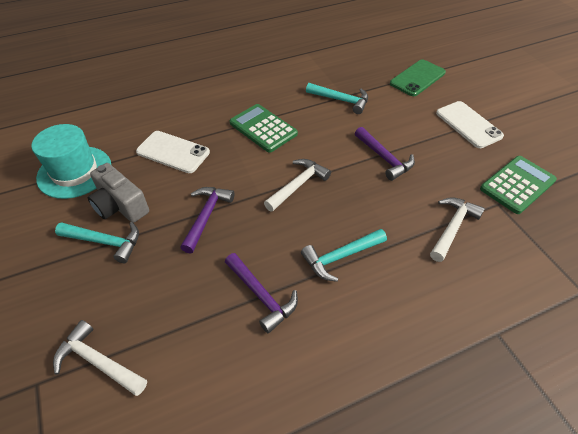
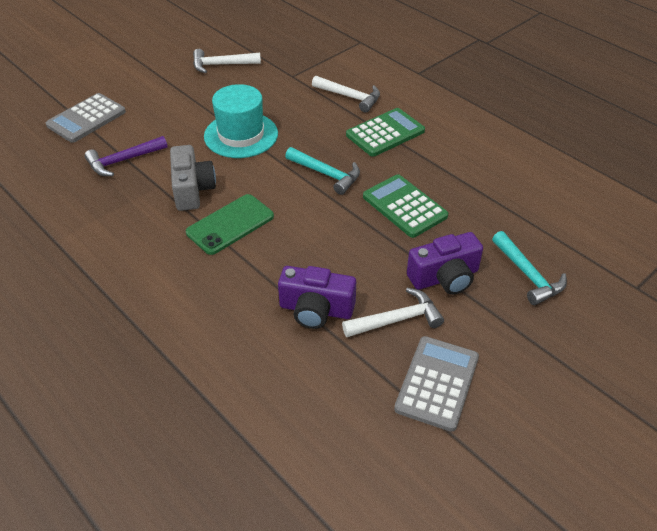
grey calculator: none = 0 -> [46,93,126,143] [394,336,479,432] = 2
purple camera: none = 0 -> [278,266,356,329] [407,232,483,295] = 2
purple hammer: [180,187,234,254] [225,253,298,333] [355,127,415,181] = 3 -> [85,136,168,176] = 1
turquoise hammer: [55,222,139,263] [301,229,387,282] [306,83,368,114] = 3 -> [285,147,360,195] [492,231,567,305] = 2
white phone: [136,131,210,173] [436,101,504,148] = 2 -> none = 0

